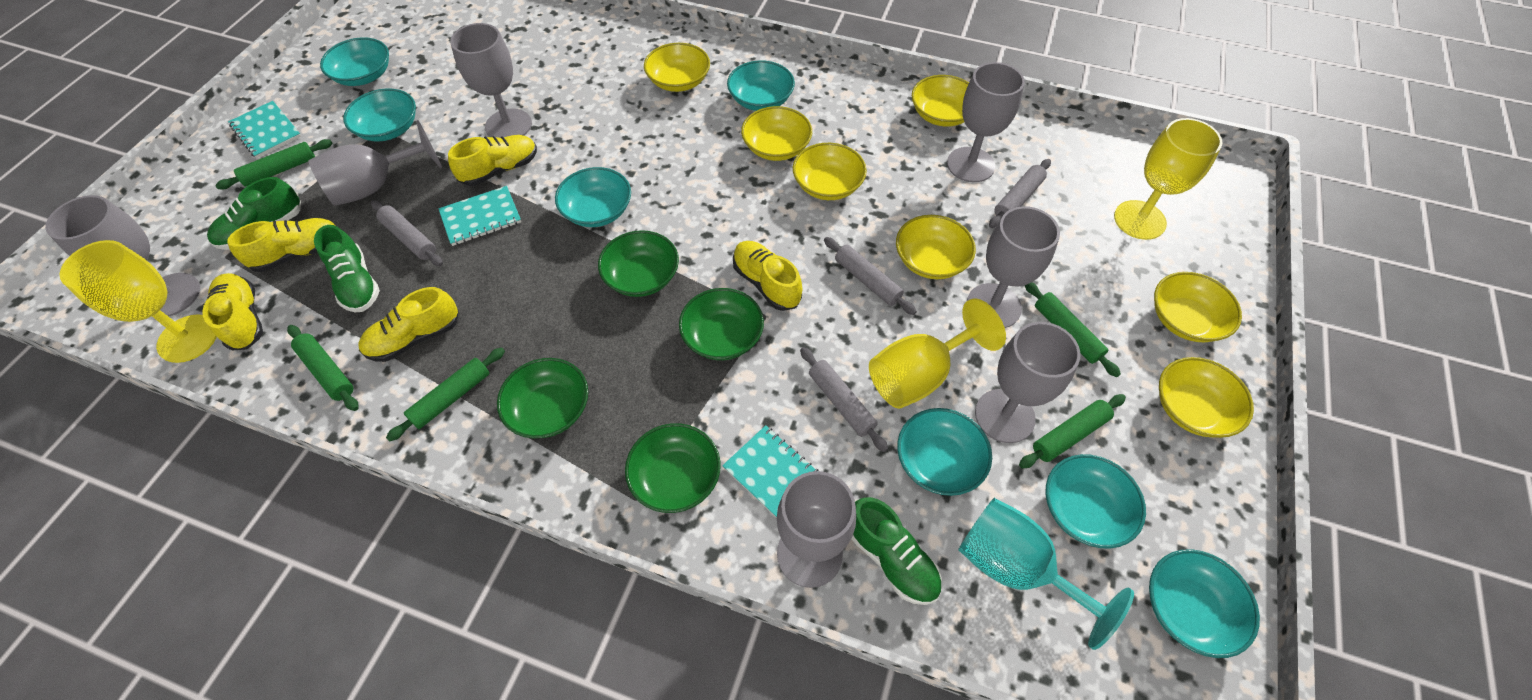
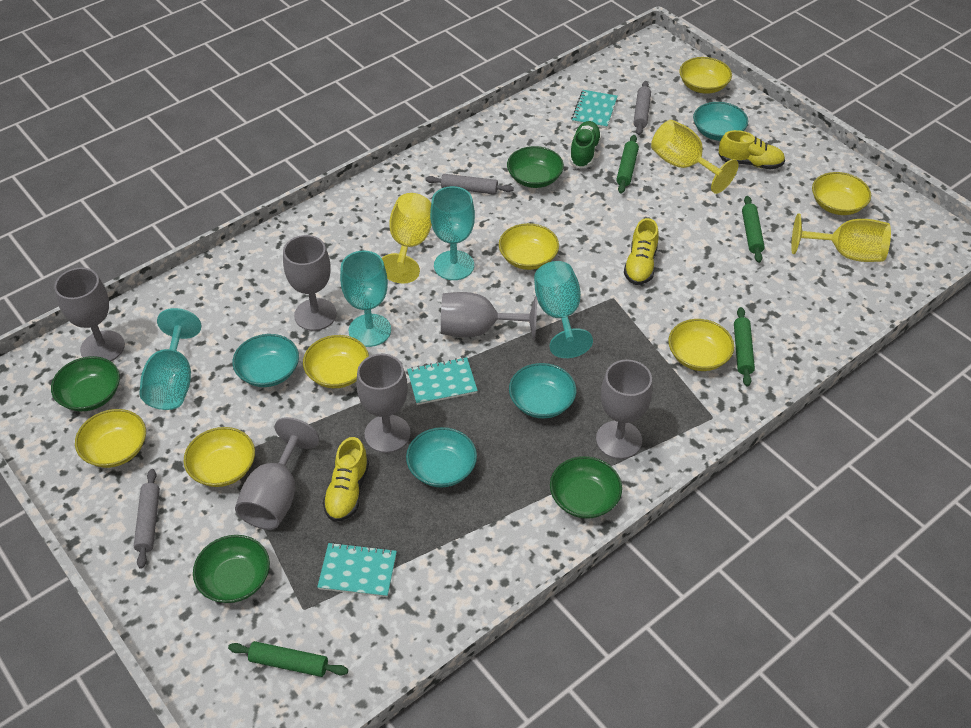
green rolling pin: [215,139,333,189] [287,325,358,411] [386,347,505,441] [1019,394,1126,468] [1025,282,1121,377] = 5 -> [228,641,348,677] [616,135,639,194] [734,307,755,386] [742,196,765,263] = 4
green shoe: [207,177,301,250] [314,225,380,312] [851,497,942,605] = 3 -> [569,121,602,168] = 1
grey goblet: [45,195,200,317] [308,120,442,206] [450,23,532,138] [777,471,856,588] [947,62,1025,182] [967,206,1060,328] [975,322,1081,443] = 7 -> [54,268,125,361] [235,417,319,530] [283,235,337,331] [356,354,411,453] [441,292,537,340] [596,360,652,459] = 6
grey rolling pin: [371,200,443,266] [800,347,888,452] [824,237,917,315] [989,159,1051,228] = 4 -> [134,469,160,569] [425,174,514,194] [634,81,651,135] = 3
turquoise bowl: [320,37,389,86] [343,88,416,142] [555,167,631,227] [727,60,795,111] [897,408,992,496] [1045,454,1146,549] [1149,549,1260,658] = 7 -> [233,334,299,387] [406,427,477,488] [509,363,576,418] [693,102,748,141] = 4
turquoise goblet: [958,498,1134,650] = 1 -> [140,308,201,410] [340,251,391,347] [430,186,475,280] [534,261,593,358] = 4
yellow shoe: [202,273,263,350] [227,218,336,272] [358,287,459,362] [448,135,537,186] [733,241,802,311] = 5 -> [323,437,369,522] [624,218,659,285] [718,130,785,170] = 3

